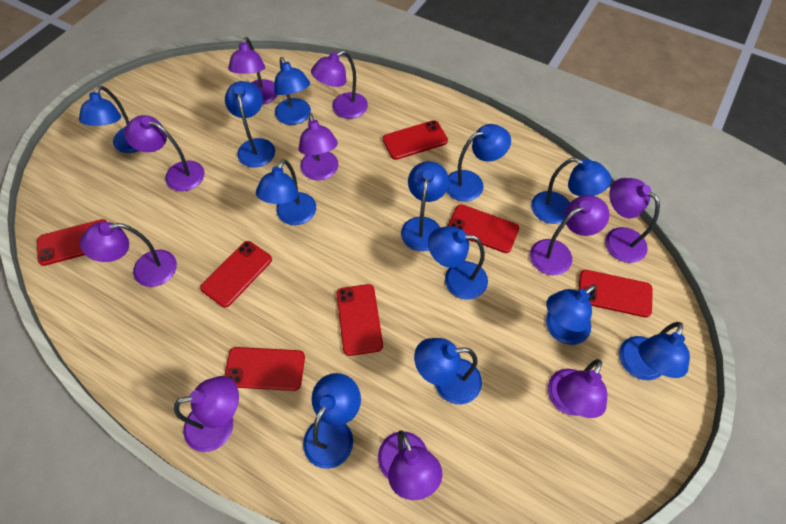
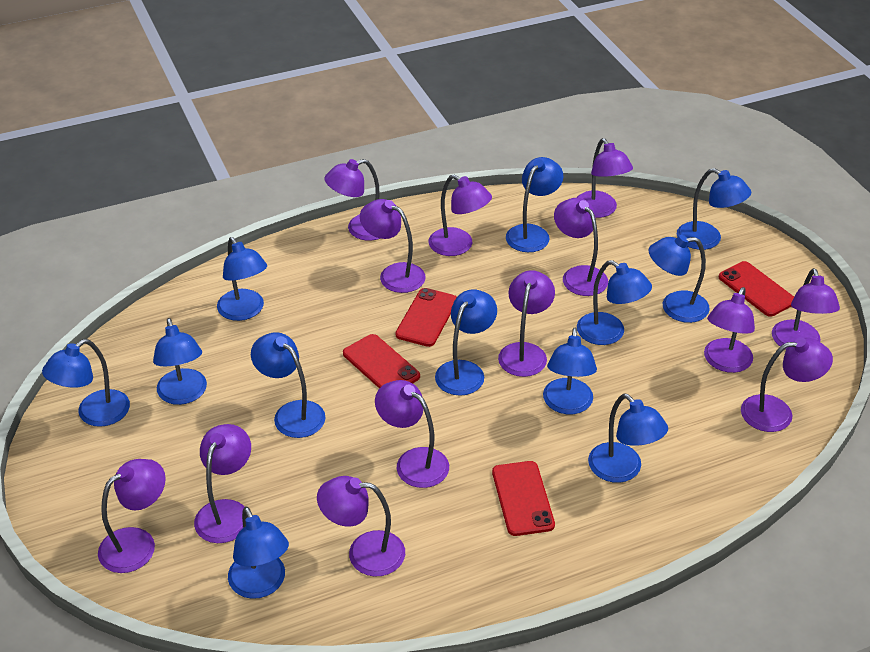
purple lamp: [80,222,177,287] [124,115,205,191] [174,376,239,452] [228,37,277,105] [299,113,339,180] [311,50,368,119] [378,430,442,500] [530,195,610,275] [548,359,607,418] [605,178,660,263] = 10 -> [98,459,166,573] [194,424,251,543] [317,476,405,577] [324,159,380,241] [360,199,426,293] [375,380,449,488] [429,174,492,256] [498,270,555,377] [554,198,608,296] [576,138,633,218] [704,287,755,373] [741,338,833,432] [772,268,840,350] = 13
red phone: [37,219,107,266] [200,241,272,307] [224,347,305,391] [337,284,383,356] [383,120,448,160] [448,204,519,253] [578,270,653,318] = 7 -> [343,334,420,389] [395,288,457,347] [492,461,555,536] [719,261,794,317] = 4

